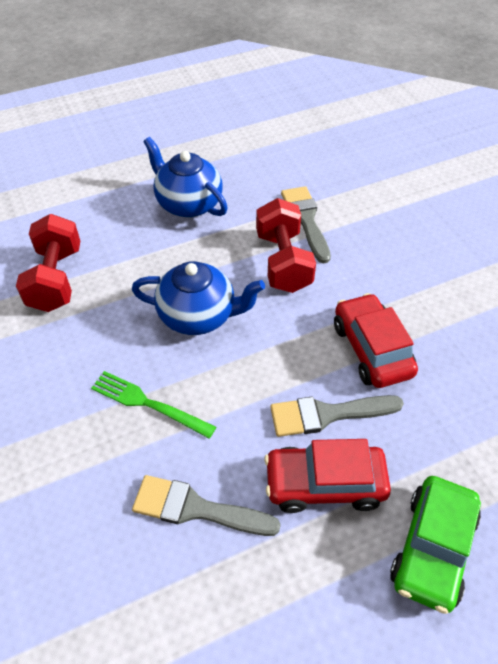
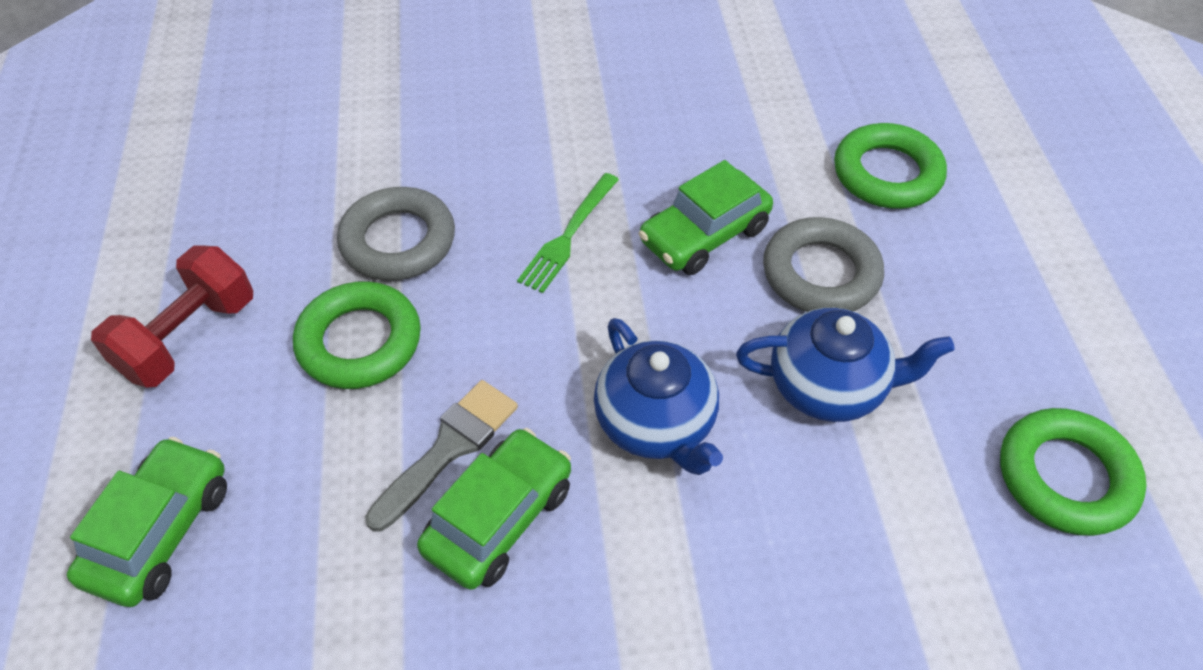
green car: [390,476,481,614] = 1 -> [67,437,227,607] [417,428,571,590] [639,160,773,275] = 3
green ring: none = 0 -> [293,281,421,389] [834,123,947,209] [1000,408,1147,536] = 3
grey brush: [132,475,281,536] [270,395,404,437] [281,186,331,264] = 3 -> [365,380,518,532] = 1
grey ring: none = 0 -> [337,187,455,281] [763,217,884,312] = 2
red car: [264,439,391,513] [334,293,418,388] = 2 -> none = 0
red dumbbell: [16,214,80,312] [256,198,316,293] = 2 -> [91,245,253,388] = 1

